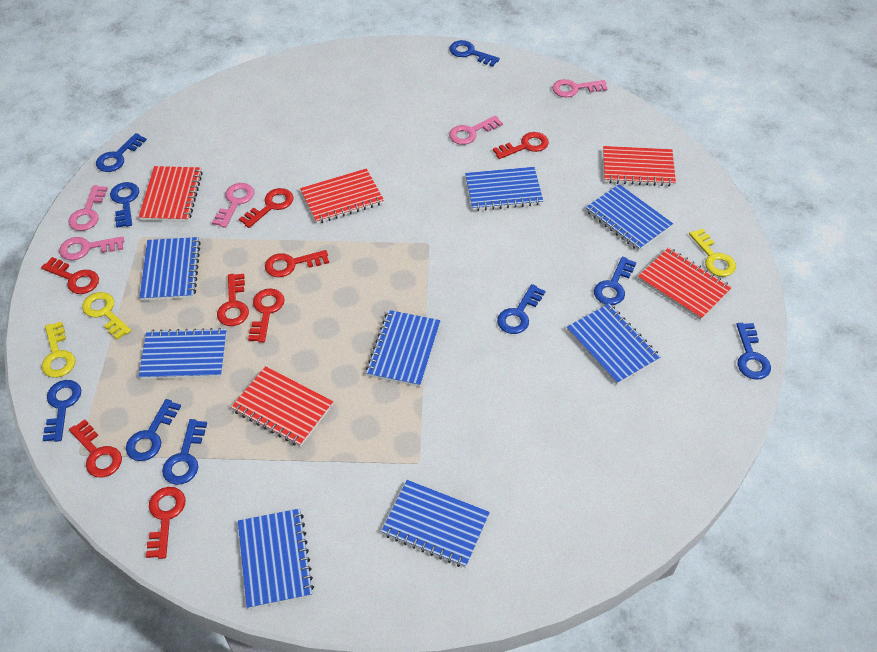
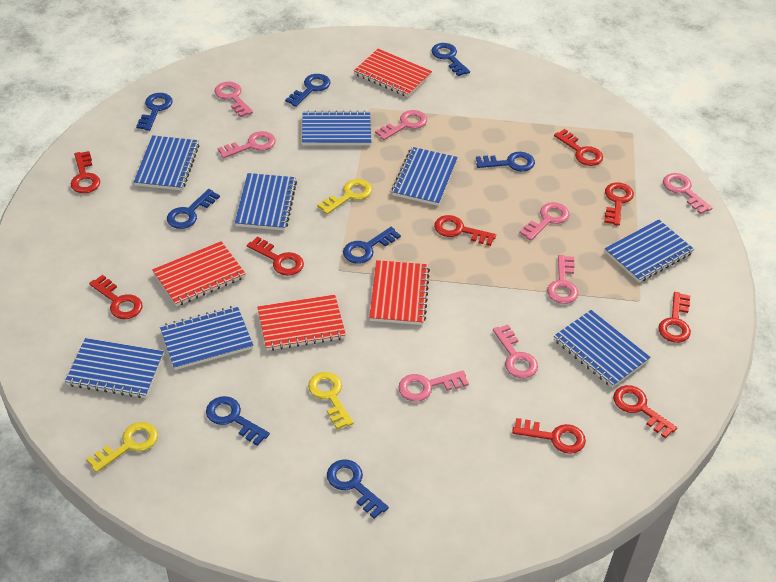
blue key: [43,380,81,442] [96,133,147,172] [110,182,139,228] [126,399,181,461] [162,419,207,485] [449,40,500,67] [497,284,545,334] [594,257,636,305] [736,323,771,380] = 9 -> [136,93,173,131] [167,189,220,229] [206,396,270,446] [285,74,331,107] [327,459,389,519] [343,227,401,264] [431,43,470,76] [476,152,535,171] = 8
pink key: [59,236,124,260] [68,185,108,231] [212,183,254,228] [449,115,503,145] [552,79,608,97] = 5 -> [215,82,253,117] [218,131,276,159] [375,110,427,140] [398,371,469,401] [493,325,538,379] [519,202,570,241] [547,255,578,304] [663,173,713,214] = 8
red key: [41,257,99,294] [69,419,122,478] [146,487,186,559] [217,274,249,326] [239,188,293,228] [248,288,285,343] [265,250,329,277] [493,132,549,159] = 8 -> [71,151,100,193] [89,275,143,319] [247,236,304,276] [434,215,496,246] [512,418,586,454] [554,129,603,166] [604,182,634,226] [613,385,677,438] [658,292,691,343] = 9
red notebook: [139,166,203,222] [231,366,333,447] [300,168,384,224] [603,146,676,186] [638,248,732,320] = 5 -> [152,241,246,306] [257,295,346,351] [354,49,432,97] [369,260,430,325] = 4

